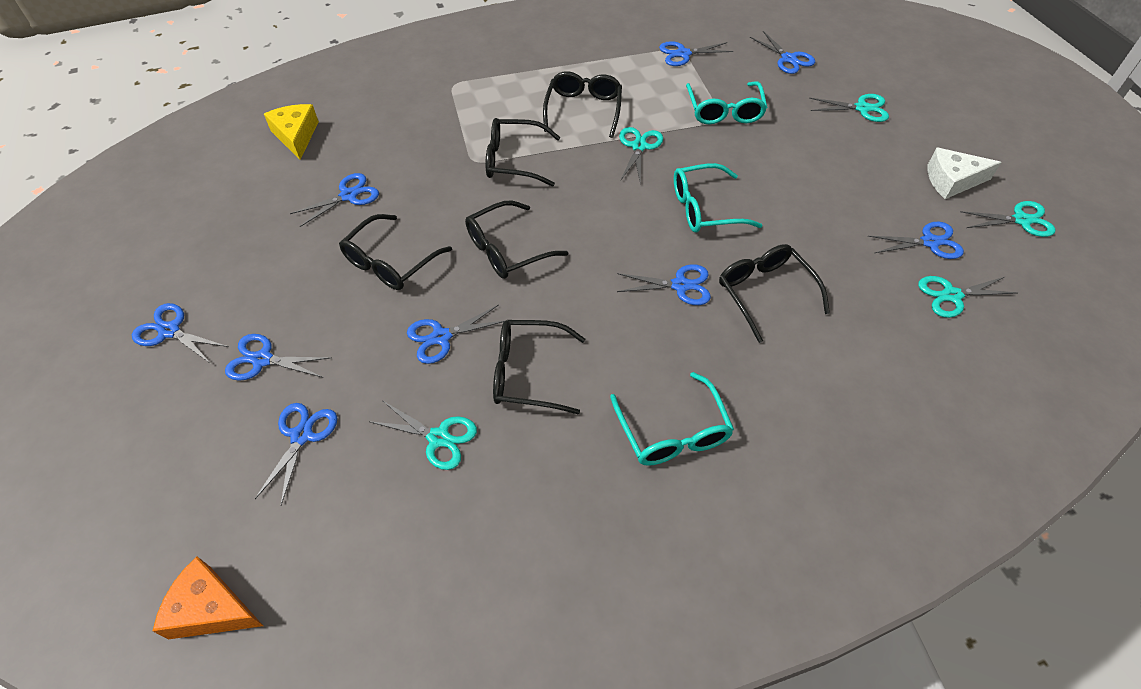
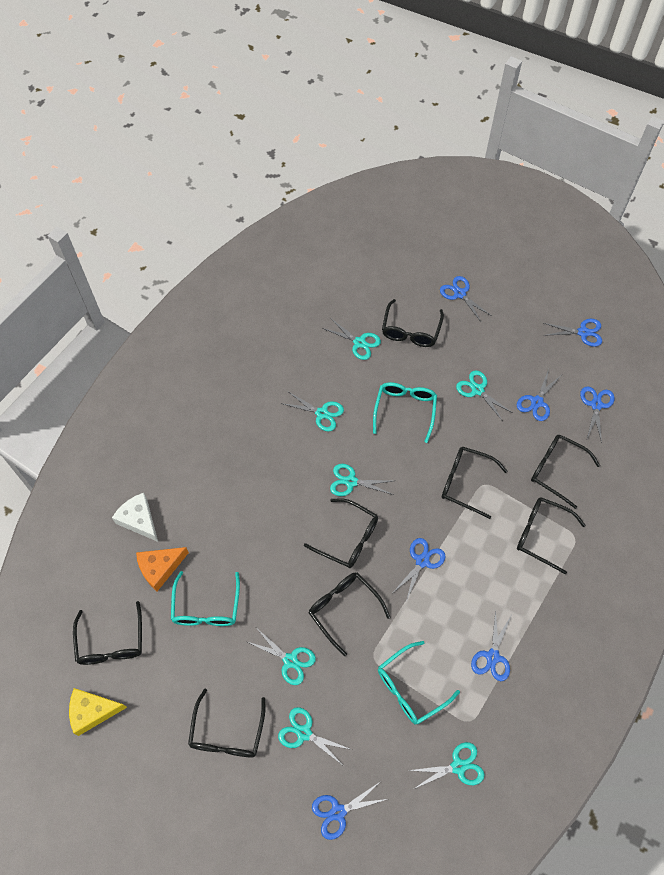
black glasses: [339,214,452,290] [465,201,568,279] [486,118,560,187] [493,320,585,415] [543,71,622,138] [719,244,830,343] = 6 -> [73,601,142,665] [188,689,266,758] [304,498,378,568] [309,573,391,656] [382,299,444,347] [442,447,507,519] [517,497,585,574] [531,434,600,509] = 8
blue scissors: [132,303,228,364] [225,334,332,381] [255,403,337,505] [290,173,379,227] [407,305,504,364] [617,264,711,305] [659,41,733,66] [750,31,815,74] [868,222,964,259] = 9 -> [312,782,387,840] [394,538,446,601] [440,276,492,323] [471,610,511,681] [517,369,561,421] [543,319,602,347] [580,386,615,443] = 7
turquoise scissors: [368,400,477,470] [619,127,663,184] [809,94,889,122] [918,276,1017,318] [960,201,1056,237] = 5 -> [248,630,316,685] [278,707,352,764] [281,392,344,431] [322,319,381,360] [330,464,394,496] [408,742,485,789] [456,370,513,421] = 7

